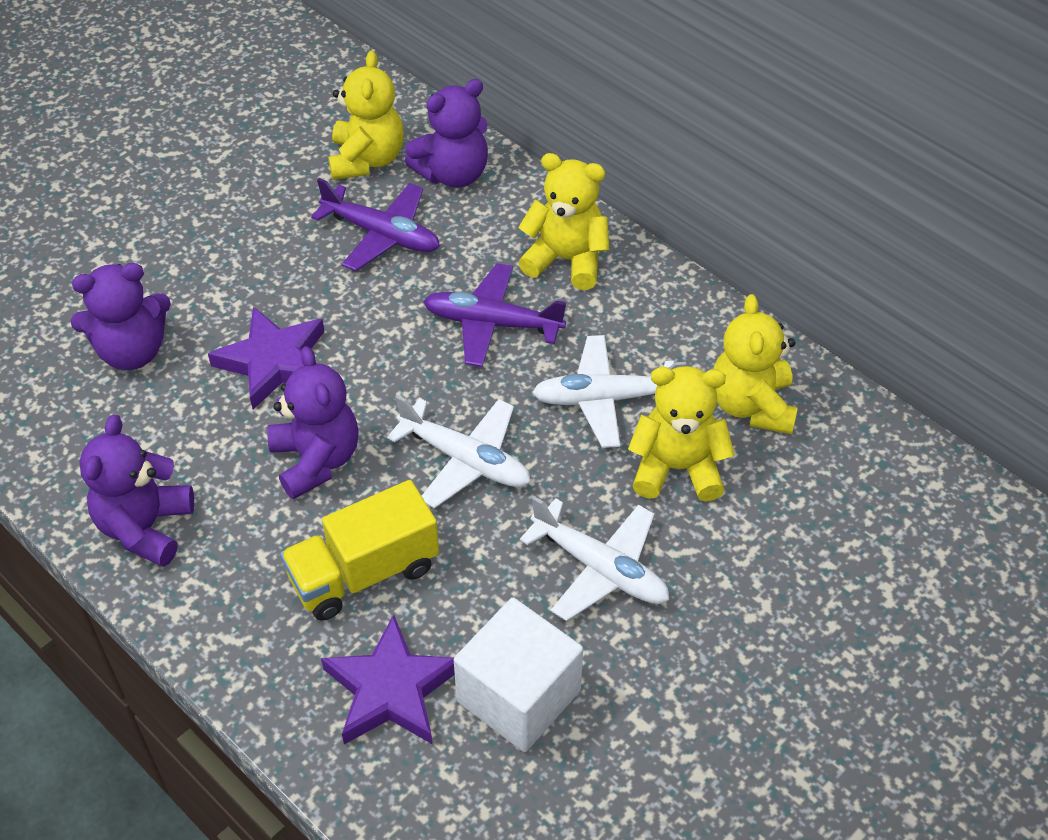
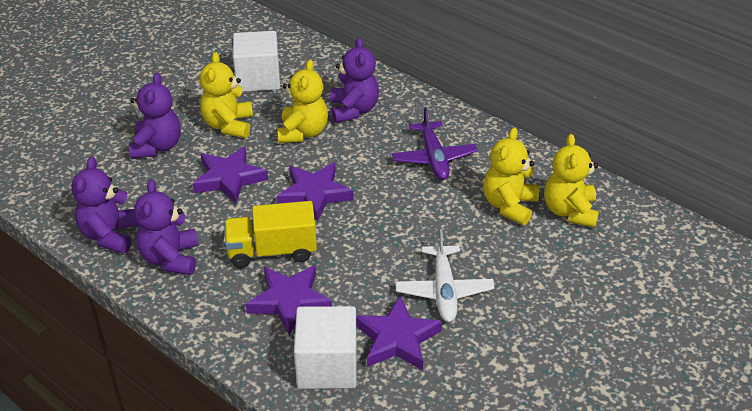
purple plane: [311,178,440,271] [423,263,566,367] = 2 -> [392,107,477,180] = 1
purple star: [208,306,325,410] [321,614,455,744] = 2 -> [192,146,268,204] [246,265,332,336] [276,163,354,221] [356,296,442,371] = 4
white cube: [454,598,583,752] = 1 -> [233,31,280,92] [294,306,357,389] = 2
white plane: [387,395,531,508] [520,496,669,621] [532,335,686,448] = 3 -> [395,229,495,322] = 1

